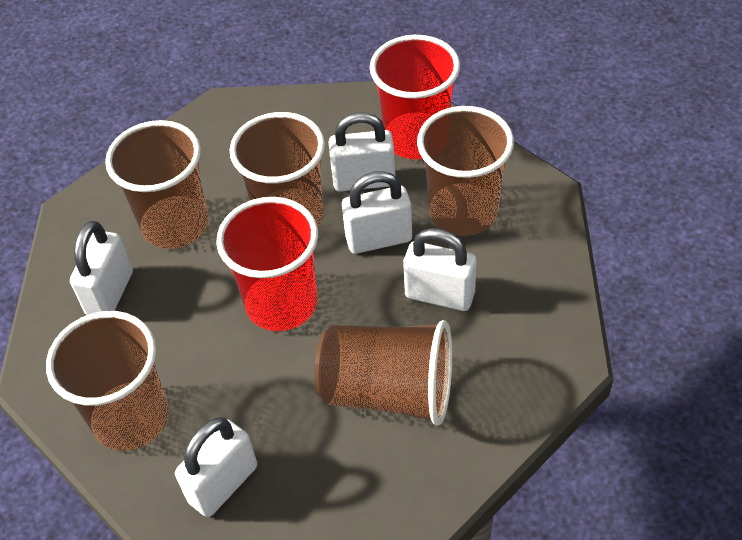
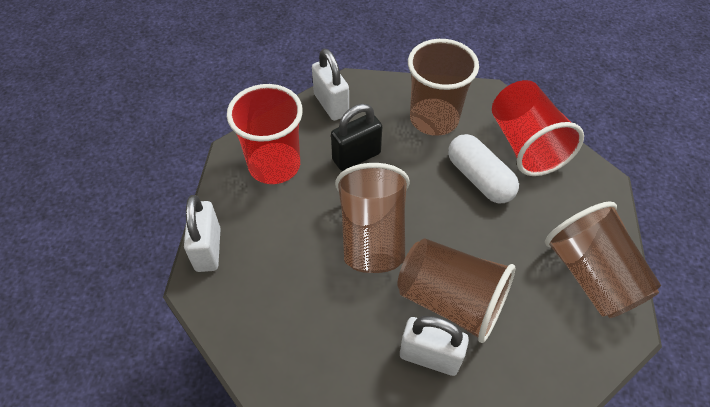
black padlock: none = 0 -> [331,104,382,171] = 1
brown cup: [46,311,169,451] [105,120,208,249] [229,112,325,227] [314,320,452,426] [417,106,514,236] = 5 -> [335,163,410,273] [397,238,515,343] [408,39,479,136] [545,201,661,318] = 4
white capsule: none = 0 -> [448,134,519,203] = 1
white padlock: [70,221,133,315] [175,418,257,517] [329,112,395,192] [342,171,412,254] [403,228,477,311] = 5 -> [184,195,221,272] [312,49,349,121] [400,316,469,376] = 3

